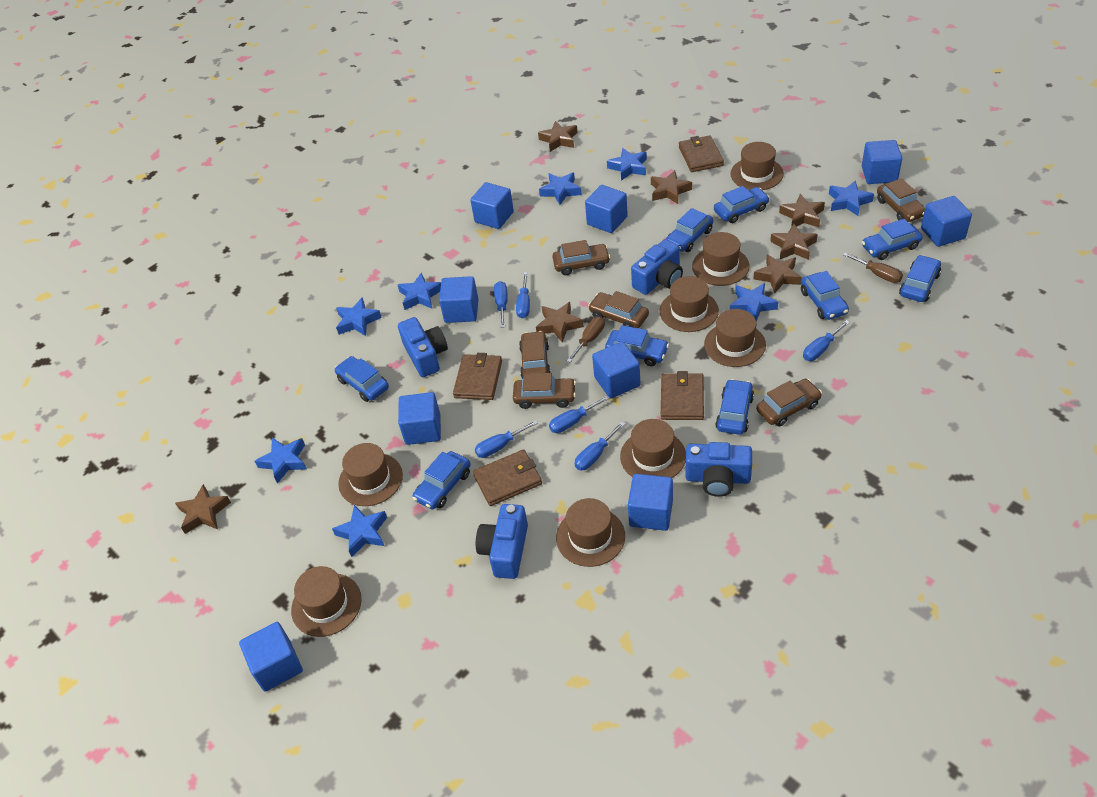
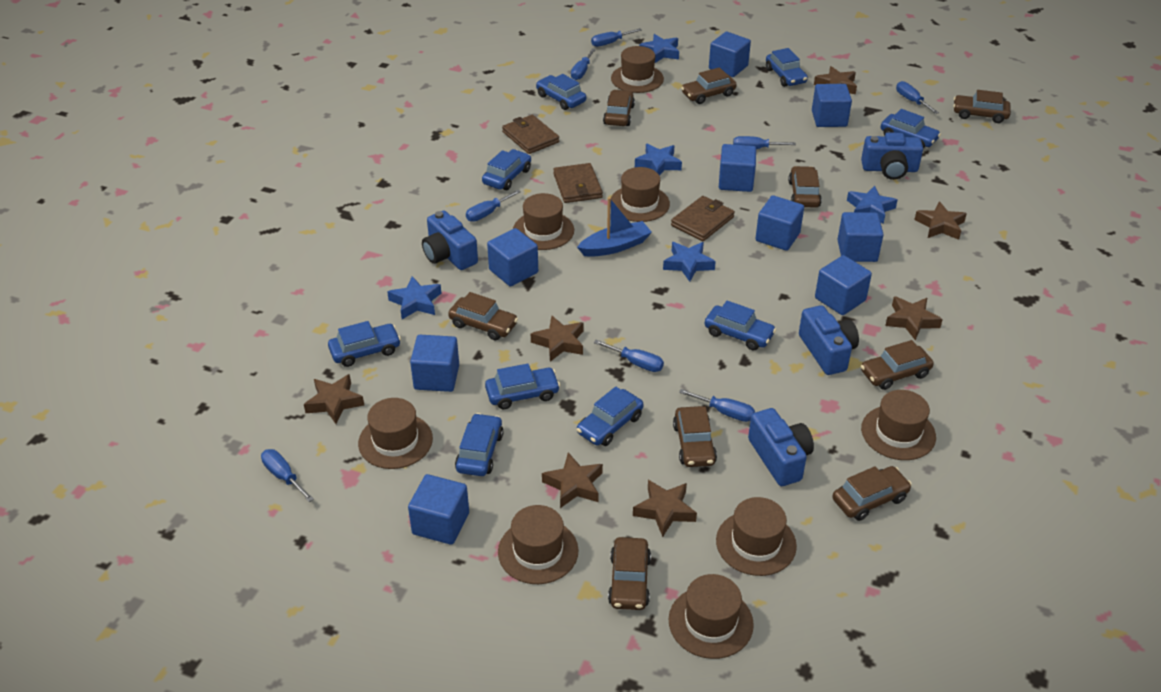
blue boat: none = 0 -> [577,197,652,257] = 1
blue screwdriver: [475,420,538,458] [494,281,508,328] [516,272,530,318] [549,395,610,433] [575,422,625,471] [803,320,850,361] = 6 -> [261,449,314,502] [466,190,521,222] [571,48,596,80] [591,28,642,47] [594,340,664,372] [679,389,755,422] [733,136,796,149] [896,81,939,114] = 8
blue star: [255,438,307,484] [332,505,387,557] [336,297,382,336] [398,273,441,310] [539,172,582,205] [607,148,647,181] [730,283,778,322] [829,180,874,216] = 8 -> [387,276,441,319] [635,144,682,176] [639,34,679,63] [663,242,716,282] [847,186,897,224] = 5
brown car: [513,373,576,409] [519,331,551,379] [552,240,610,275] [588,291,649,328] [756,379,822,427] [877,178,925,222] = 6 -> [448,292,518,340] [603,90,635,126] [608,537,651,610] [673,406,717,467] [681,67,737,104] [788,166,822,208] [832,466,912,521] [861,340,934,390] [953,90,1011,123] = 9
brown screwdriver: [567,316,605,363] [843,252,903,283] = 2 -> none = 0
brown wallet: [453,353,502,400] [473,449,542,506] [661,371,704,420] [679,135,724,172] = 4 -> [502,115,559,154] [553,163,603,203] [671,196,735,241] = 3

